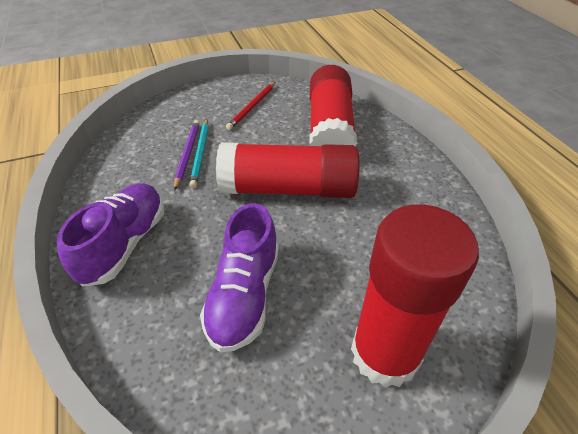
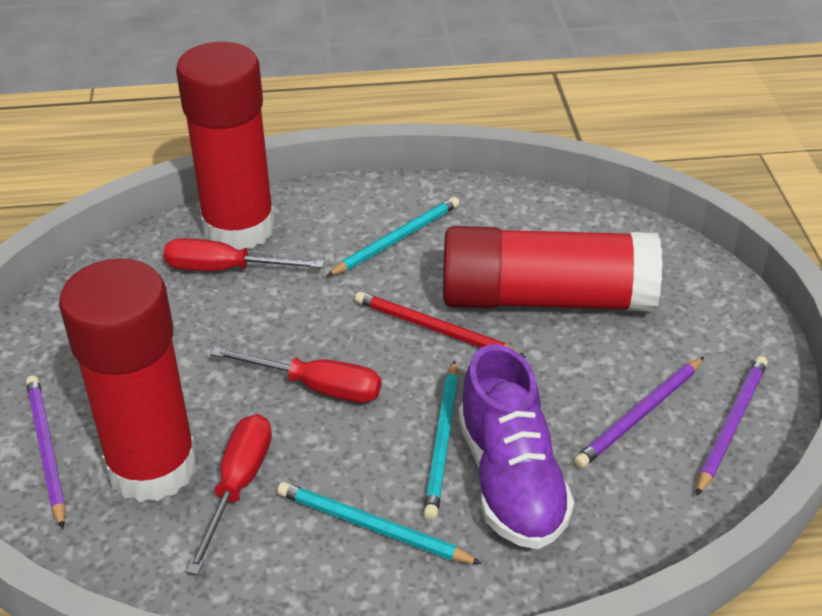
purple pencil: [174,120,200,191] = 1 -> [26,376,66,529] [574,357,704,468] [696,356,768,496] = 3
purple shoe: [57,183,164,287] [200,203,279,352] = 2 -> [458,344,574,549] = 1
red screwdriver: none = 0 -> [163,238,324,271] [186,414,272,575] [210,347,381,403] = 3
turquoise pencil: [189,120,209,188] = 1 -> [277,482,482,564] [326,197,459,277] [424,360,458,520] = 3

